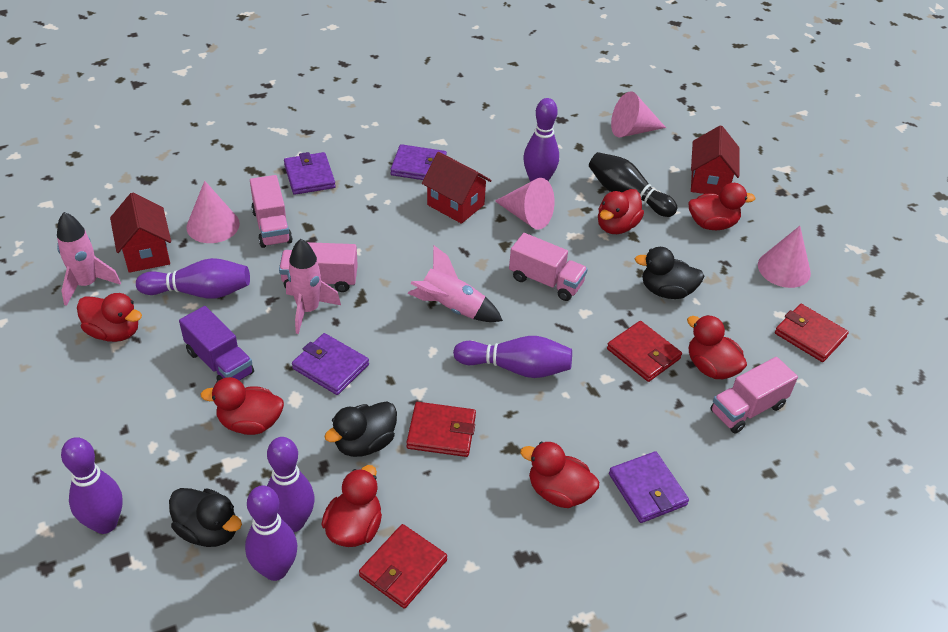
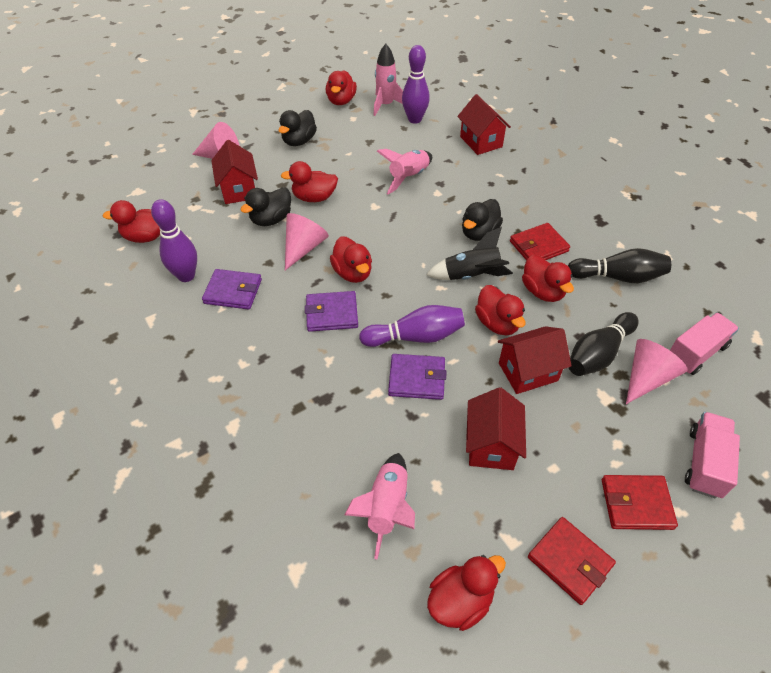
black bowling pin: [589,152,677,217] = 1 -> [568,248,671,283] [569,312,638,376] = 2
black rocket: none = 0 -> [426,227,513,280] = 1
pink cone: [186,181,240,243] [495,178,555,230] [611,91,666,137] [758,226,811,288] = 4 -> [192,122,240,159] [285,213,329,270] [626,339,688,404] = 3
pink truck: [250,175,293,248] [279,242,358,292] [509,233,588,301] [710,357,798,434] = 4 -> [670,313,739,375] [685,412,740,498] = 2
purple bowling pin: [61,437,123,534] [136,258,250,299] [245,486,298,581] [267,437,315,532] [453,336,572,378] [523,98,559,182] = 6 -> [151,199,197,282] [359,305,465,347] [402,45,430,124] = 3
purple truck: [179,306,254,381] = 1 -> none = 0
purple wallet: [284,152,336,195] [292,333,369,395] [390,144,447,180] [609,451,689,523] = 4 -> [202,269,262,310] [305,291,358,332] [388,354,446,400] = 3
red house: [110,193,171,273] [422,152,492,224] [691,125,740,195] = 3 -> [211,140,258,204] [457,94,511,155] [466,387,526,470] [498,326,572,394] = 4
red wallet: [359,524,447,608] [406,402,476,457] [607,321,682,382] [775,304,849,362] = 4 -> [510,223,570,260] [528,517,616,605] [602,475,678,530] = 3

